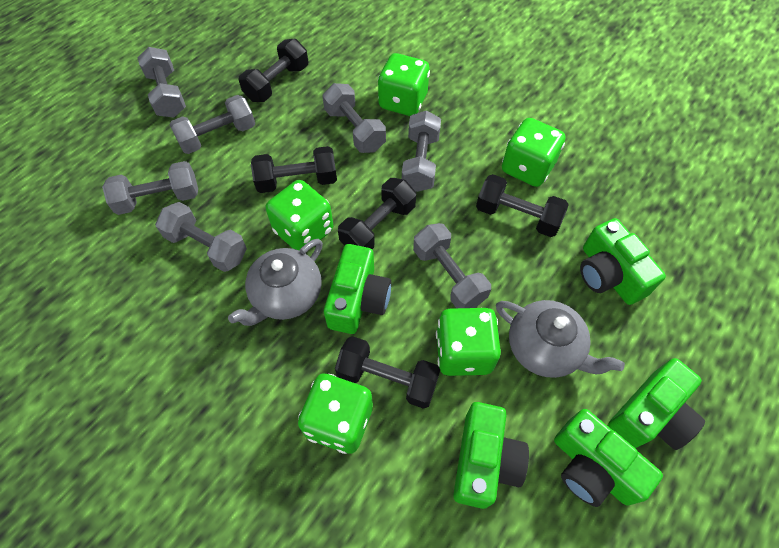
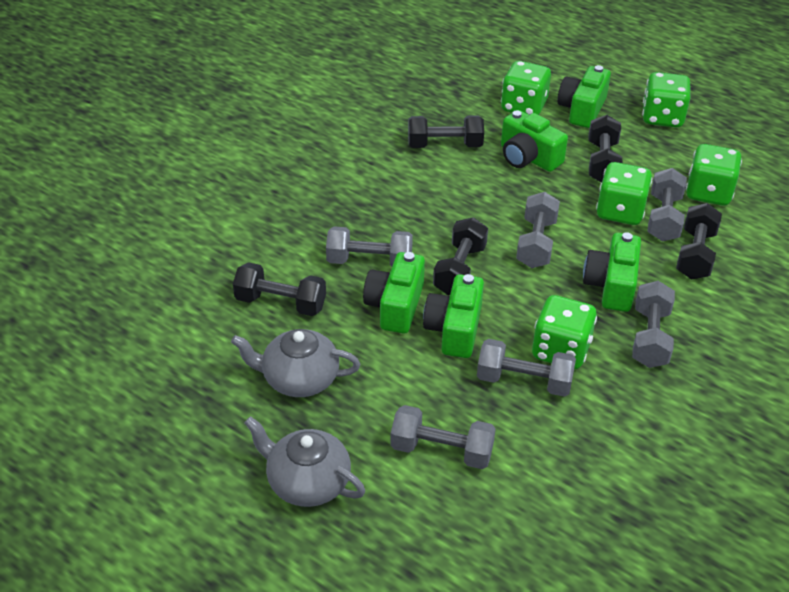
grey dumbbell: [102,161,198,215] [137,47,186,117] [155,202,247,272] [169,95,255,154] [322,83,386,153] [402,110,441,192] [413,223,491,308] = 7 -> [326,226,413,267] [390,405,496,469] [477,339,576,397] [516,192,560,268] [632,281,675,368] [647,168,687,242] = 6

